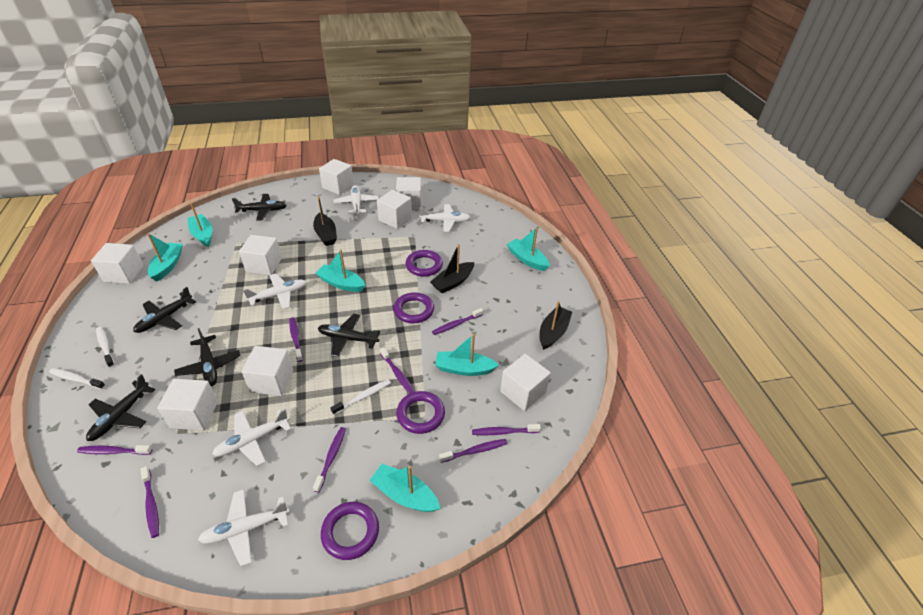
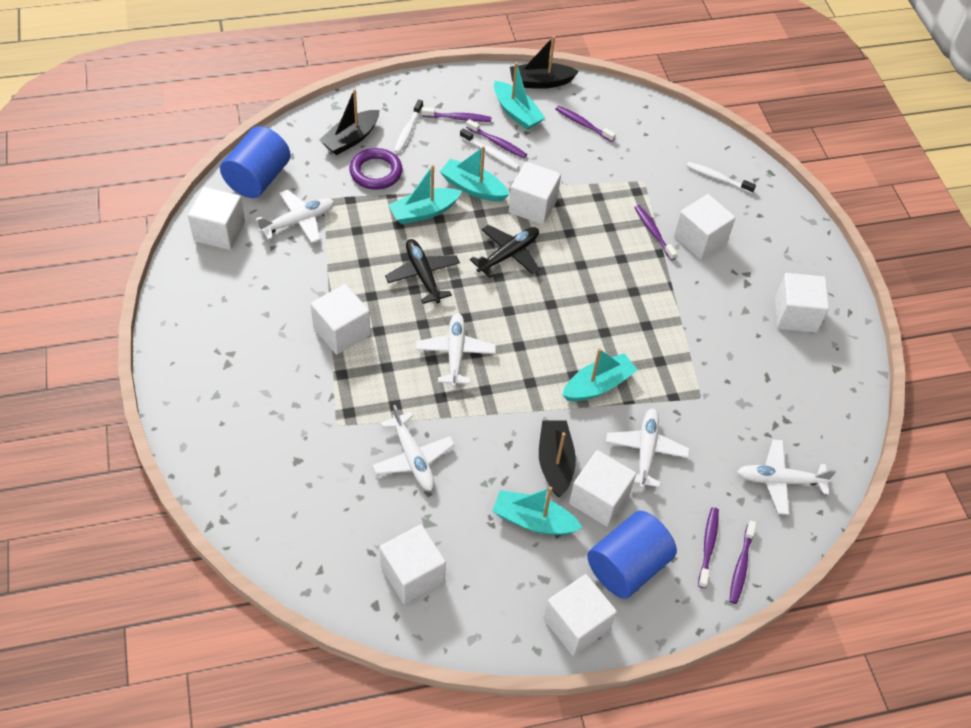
black plane: [86,374,155,441] [133,287,196,333] [174,328,241,386] [232,194,287,221] [318,314,380,357] = 5 -> [385,239,460,304] [470,225,539,278] = 2
blue cylinder: none = 0 -> [220,126,291,198] [587,511,677,599] = 2
purple ring: [321,502,379,560] [394,293,434,323] [396,391,445,434] [405,250,443,277] = 4 -> [349,148,402,190] = 1
purple toothbrush: [77,445,152,455] [140,466,159,538] [289,317,303,362] [313,427,346,492] [380,347,415,394] [432,308,483,335] [439,439,507,463] [472,424,541,435] = 8 -> [422,107,492,122] [466,119,527,158] [556,106,616,142] [634,205,677,261] [698,507,719,588] [729,520,757,604] = 6
turquoise boat: [147,233,183,282] [188,202,212,247] [315,250,366,292] [369,464,441,512] [435,334,499,376] [507,227,550,271] = 6 -> [389,165,462,224] [440,146,510,202] [492,487,583,535] [494,62,545,130] [562,348,638,401] = 5

